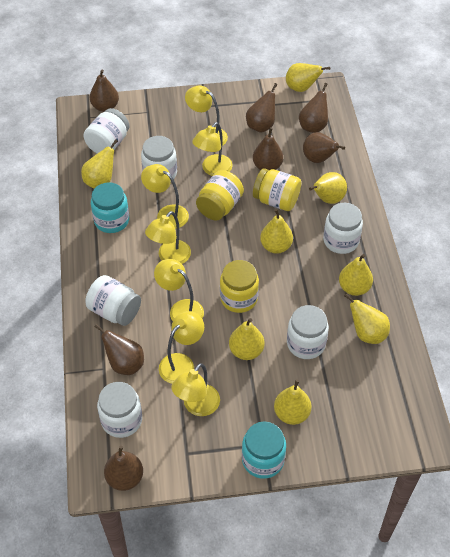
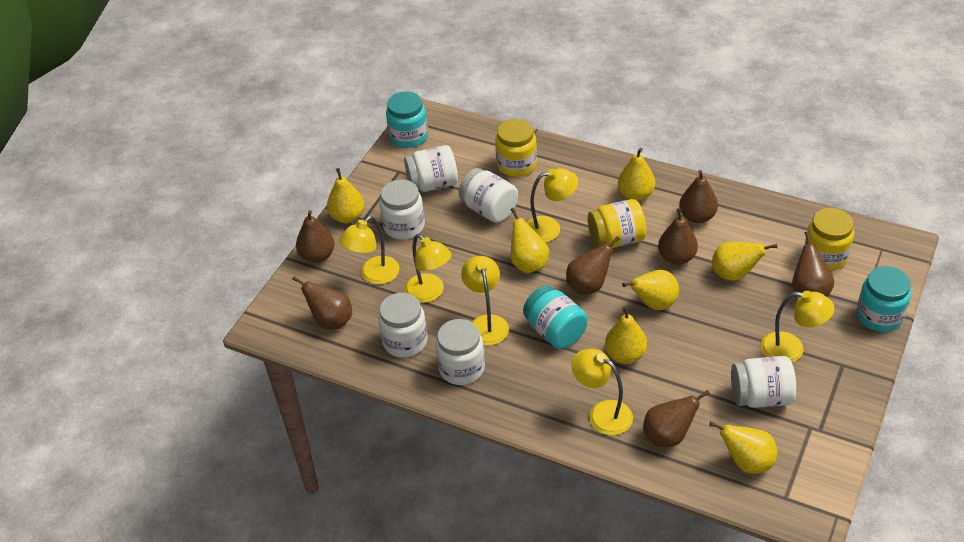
turquoise jar: [91,182,129,233] [242,422,286,479] = 2 -> [386,91,428,148] [523,285,588,349] [857,266,911,332] = 3
yellow lamp: [141,164,189,229] [145,211,191,264] [154,259,204,321] [159,311,204,384] [172,363,220,416] [185,86,228,146] [192,122,232,176] = 7 -> [339,216,400,284] [405,234,452,303] [461,256,509,346] [526,168,578,243] [571,349,633,435] [761,291,834,363] = 6
yellow pear: [81,139,118,189] [229,318,265,360] [260,209,293,254] [274,379,312,425] [286,63,330,92] [309,172,347,204] [339,254,373,296] [344,294,390,344] = 8 -> [327,168,364,223] [511,208,549,273] [605,306,647,364] [618,148,655,201] [622,270,679,310] [709,422,777,474] [712,241,778,281] = 7

